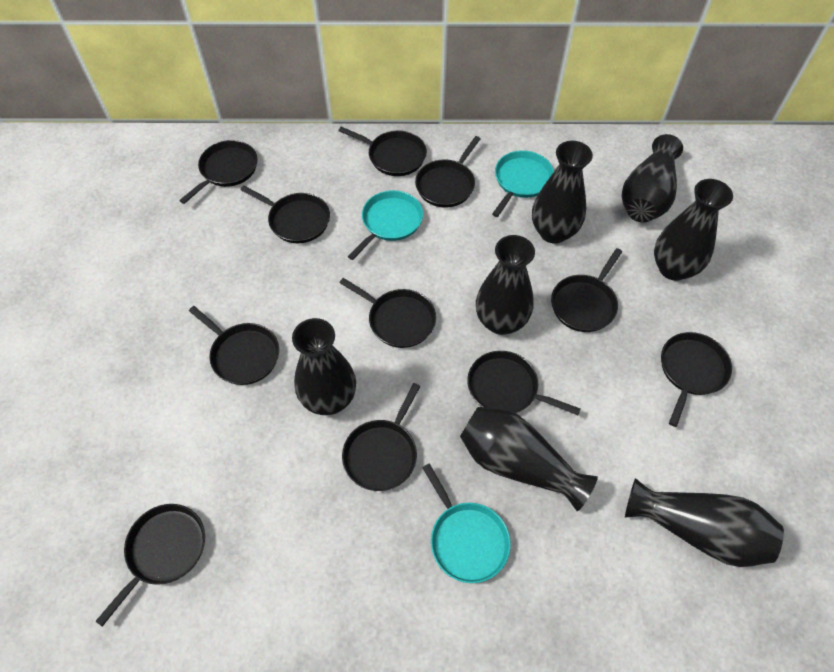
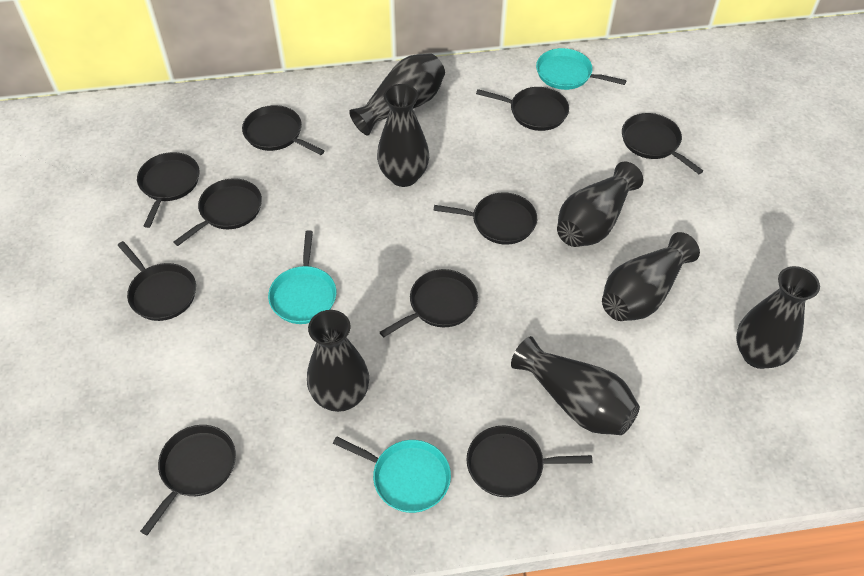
black pan: [95,504,205,627] [179,140,257,204] [189,306,279,385] [241,186,330,243] [338,127,427,176] [339,278,436,348] [342,383,421,491] [415,136,481,208] [467,351,580,415] [551,248,622,332] [661,332,732,427] = 11 -> [117,241,196,321] [137,152,199,228] [140,425,236,535] [174,178,262,246] [242,105,324,155] [380,269,478,337] [433,192,537,245] [466,425,593,497] [476,87,569,131] [622,113,703,174] = 10

